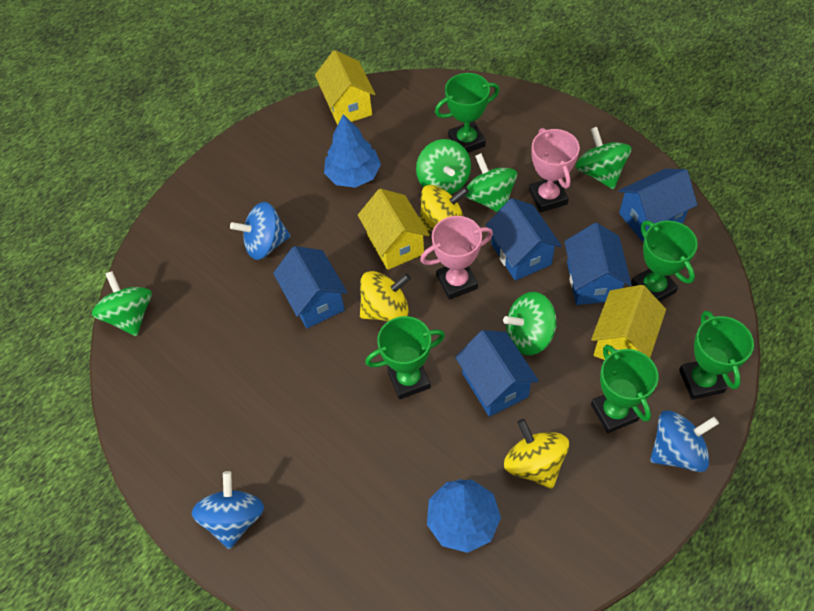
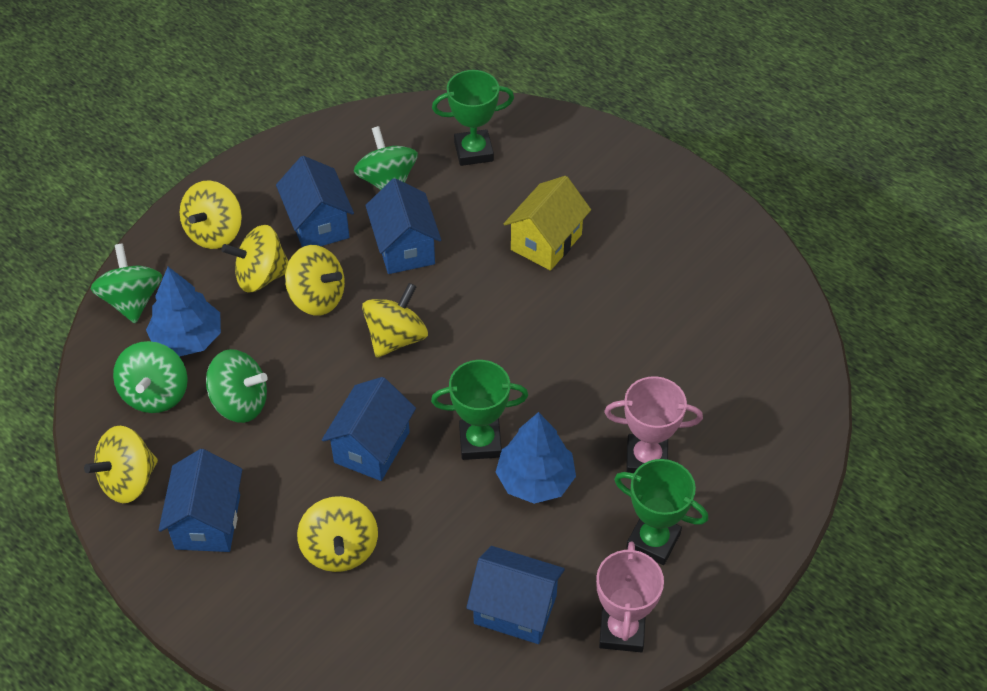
blue spinning top: [192,471,264,549] [230,202,291,260] [650,410,719,472] = 3 -> none = 0
green spinning top: [92,271,152,336] [416,139,471,194] [465,153,517,212] [503,292,557,355] [576,127,632,189] = 5 -> [91,243,162,323] [113,341,188,413] [206,349,268,423] [354,126,418,190] = 4
green trophy: [365,316,445,399] [435,73,500,153] [591,345,659,433] [631,221,698,302] [679,311,754,400] = 5 -> [431,360,528,460] [432,70,514,166] [614,459,708,565] = 3
yellow house: [315,50,375,125] [358,189,430,270] [591,285,666,360] = 3 -> [504,176,591,271] = 1
yellow spinning top: [360,271,411,321] [420,185,469,231] [504,419,569,489] = 3 -> [84,426,158,503] [180,180,242,249] [221,225,288,293] [285,245,345,316] [297,496,378,572] [362,283,428,358] = 6

